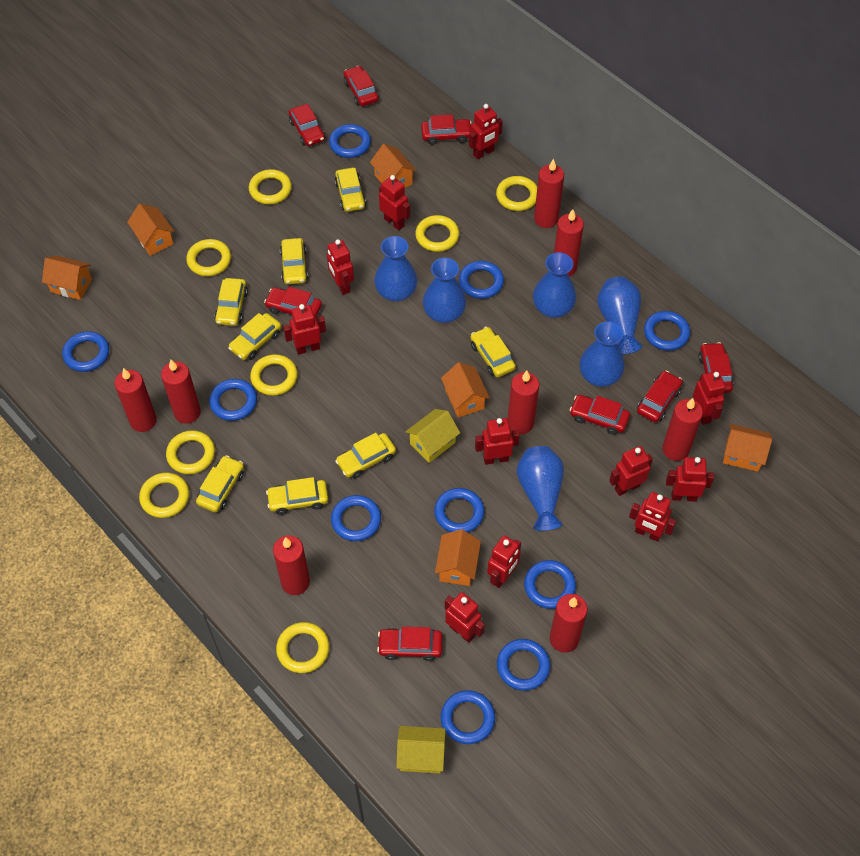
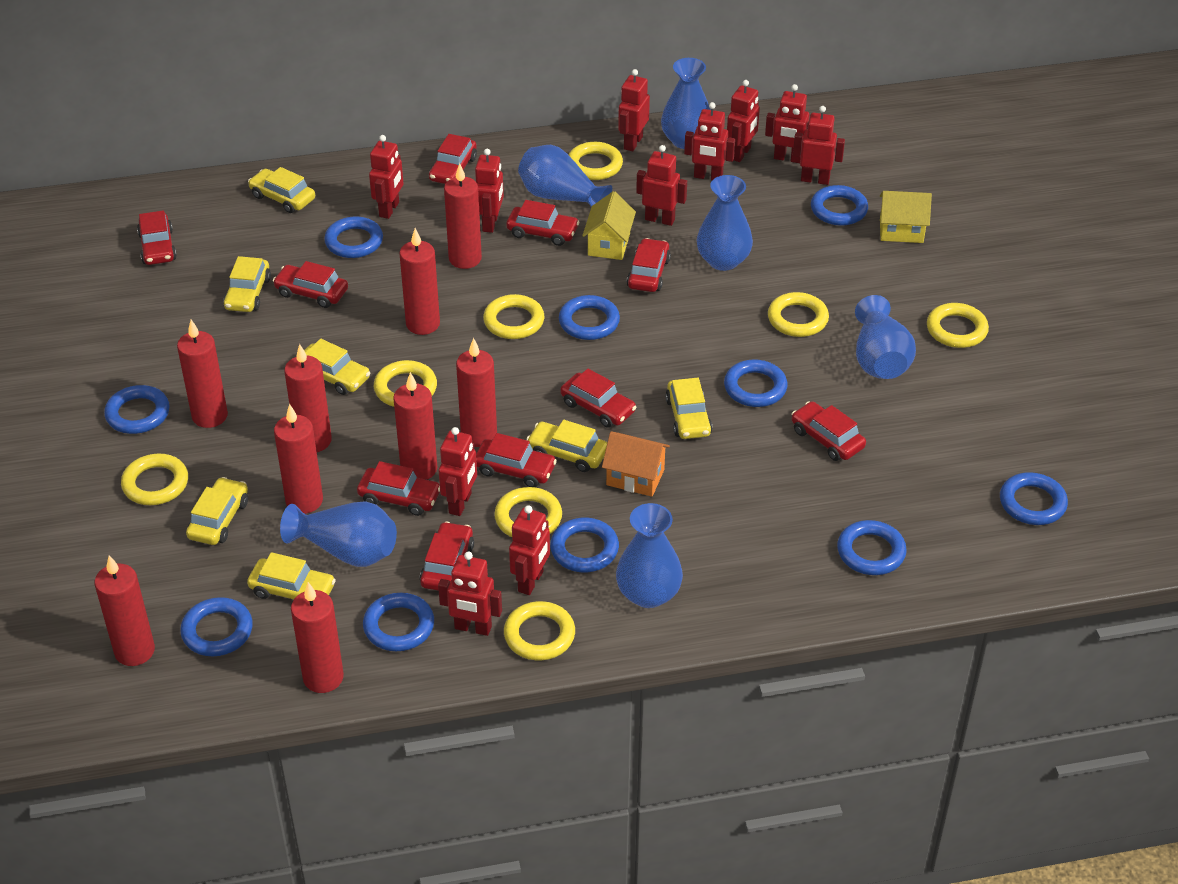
orange house: [42,256,92,300] [127,204,174,256] [370,144,417,188] [435,529,481,586] [441,362,490,417] [723,424,772,472] = 6 -> [602,431,670,497] = 1
red candle: [115,368,157,432] [161,360,201,424] [273,535,310,595] [508,371,539,434] [534,158,564,228] [550,594,587,653] [554,209,584,276] [662,398,703,461] = 8 -> [95,555,155,666] [177,320,228,428] [274,404,323,514] [284,344,332,452] [291,582,344,693] [393,372,437,479] [399,228,440,335] [444,163,482,269] [456,338,497,447] = 9
red car: [264,287,322,317] [289,104,325,146] [344,66,379,106] [377,627,442,661] [421,114,472,145] [569,395,630,435] [637,371,683,422] [698,342,734,393] = 8 -> [137,210,177,265] [273,261,348,308] [357,461,440,516] [420,521,474,591] [429,134,477,184] [476,433,557,487] [506,200,579,246] [560,369,636,428] [627,238,671,292] [792,401,866,461] = 10
yellow car: [196,455,244,513] [214,278,248,326] [228,313,281,360] [266,477,328,515] [280,238,308,284] [334,168,366,212] [335,433,396,479] [471,327,516,377] = 8 -> [186,477,248,545] [223,256,271,312] [247,552,336,599] [248,167,315,213] [304,339,370,395] [526,420,607,472] [665,378,712,439] = 7

